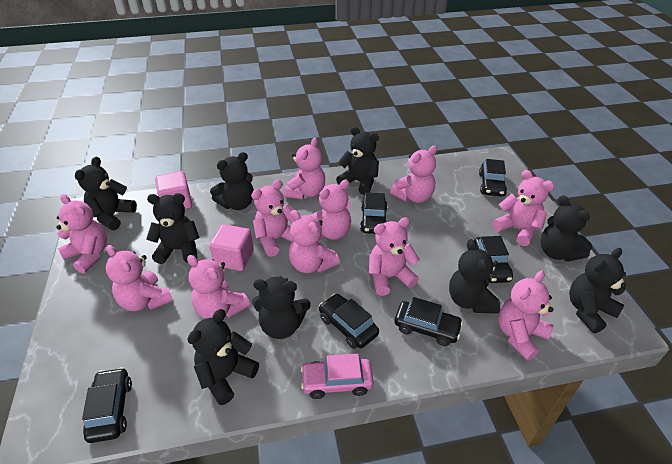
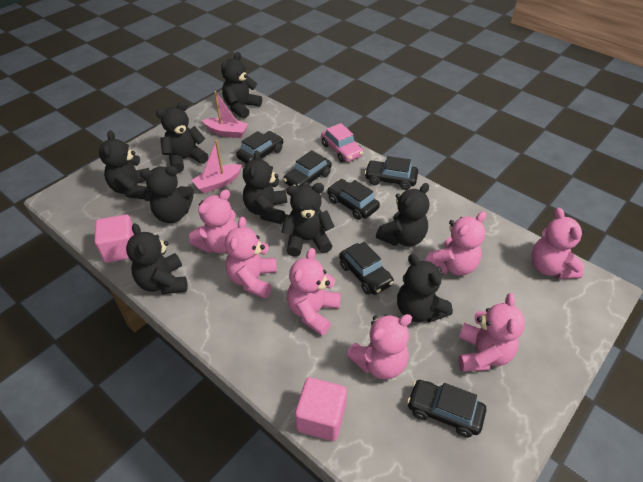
pink boat: none = 0 -> [192,140,242,193] [202,91,248,138] = 2
pink teddy bear: [56,194,107,273] [106,245,173,311] [187,255,250,319] [251,180,294,257] [284,138,325,199] [289,210,340,273] [308,180,351,240] [369,217,420,296] [390,145,437,203] [492,170,555,246] [498,270,553,361] = 11 -> [189,189,238,253] [224,217,277,299] [287,248,341,335] [346,314,412,380] [425,211,486,275] [458,293,525,372] [531,208,585,279] = 7

